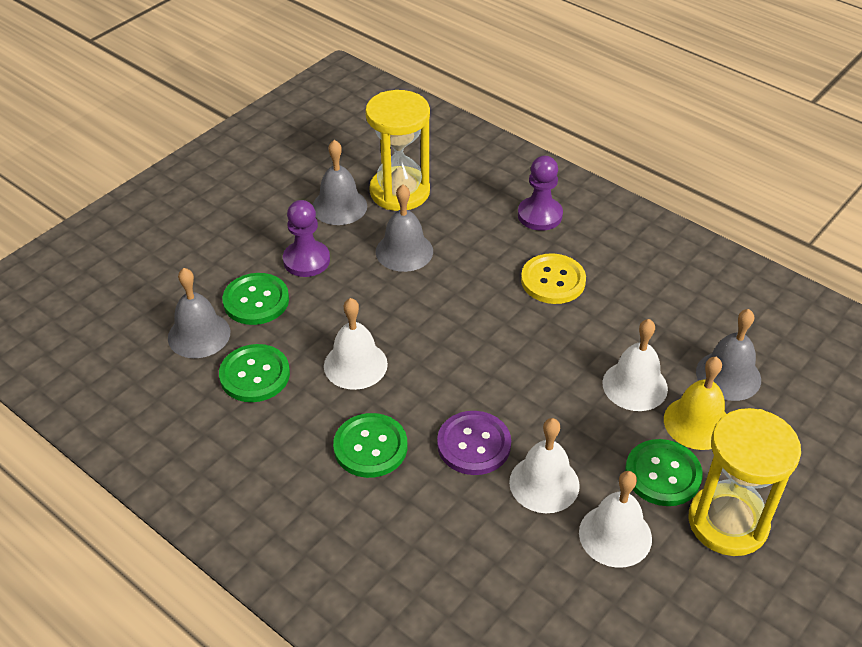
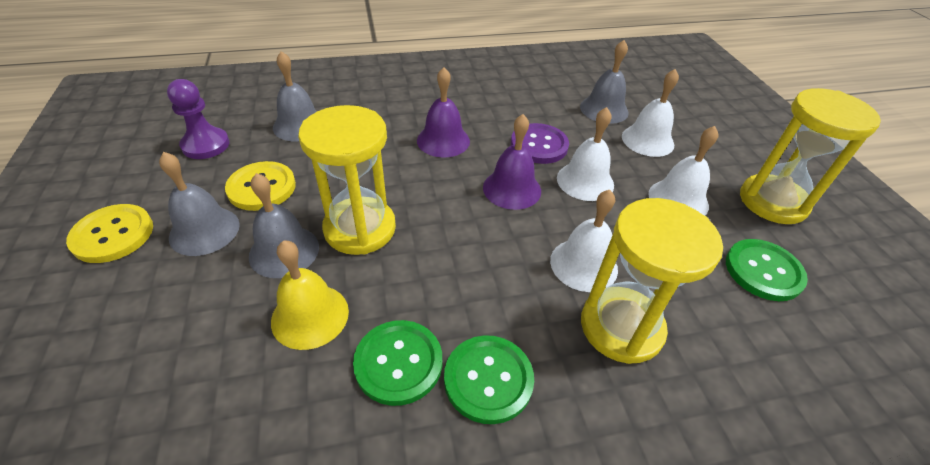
green button: [219,344,290,402] [222,273,289,325] [333,413,407,478] [625,439,703,506] = 4 -> [353,320,442,406] [444,335,534,424] [726,239,808,301] = 3
purple bell: none = 0 -> [417,67,470,158] [483,114,541,210] = 2
purple pawn: [283,200,330,277] [518,156,563,231] = 2 -> [167,79,229,159] = 1
yellow button: [521,253,586,304] = 1 -> [66,204,153,263] [225,161,296,211] = 2
yellow hourglass: [365,90,430,211] [689,408,801,556] = 2 -> [298,105,396,255] [581,198,723,364] [740,88,881,224] = 3

